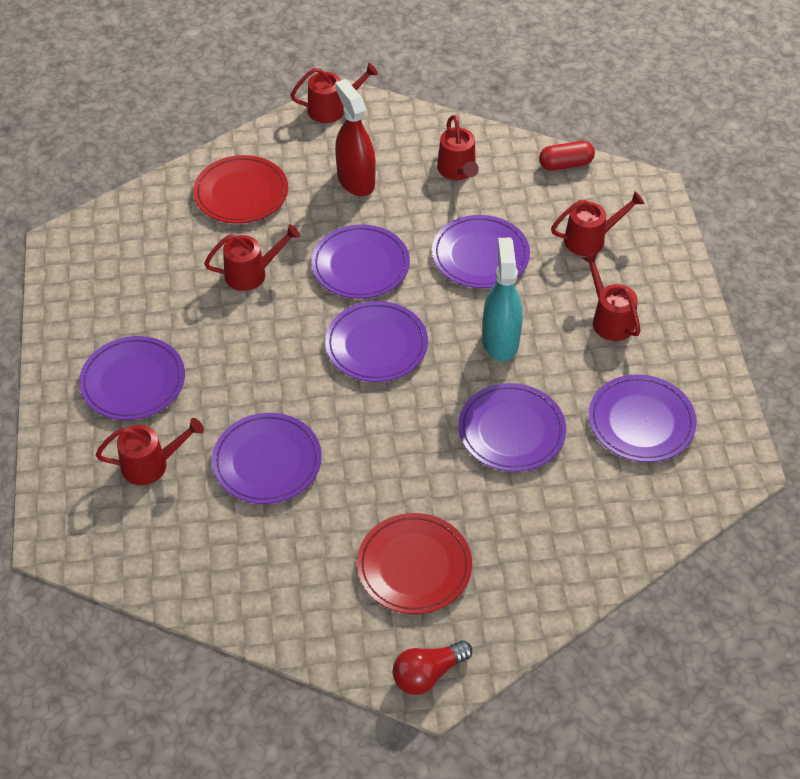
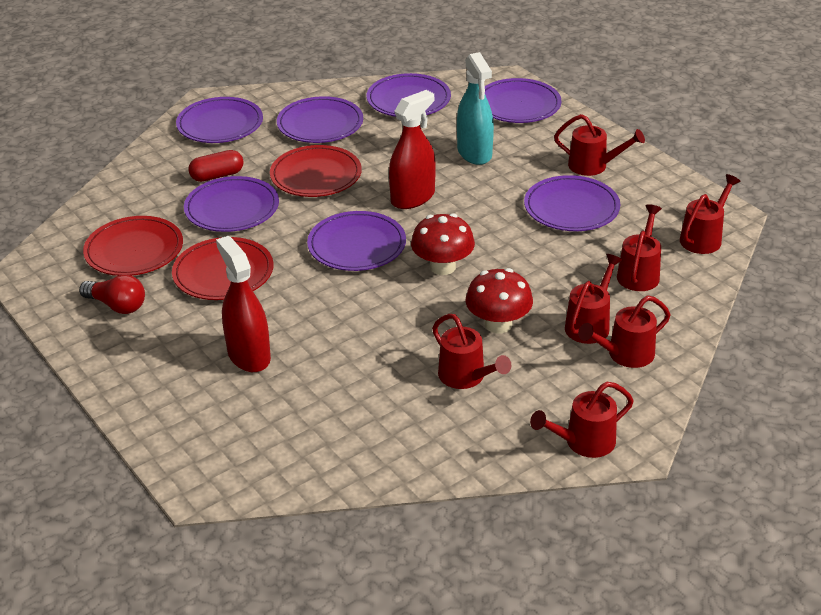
red mushroom: none = 0 -> [411,214,475,275] [465,268,533,334] = 2
red plate: [193,155,288,224] [357,513,472,614] = 2 -> [83,216,183,276] [172,237,274,300] [270,145,362,197] = 3
red spray bottle: [335,79,376,196] = 1 -> [216,236,271,372] [389,90,436,209] = 2
red watering can: [96,418,204,485] [204,224,300,291] [290,63,378,123] [437,115,479,180] [551,191,645,256] [582,253,640,341] = 6 -> [432,314,512,389] [530,382,634,458] [554,114,645,176] [565,254,622,344] [578,296,671,368] [617,205,662,291] [680,174,741,254] = 7

